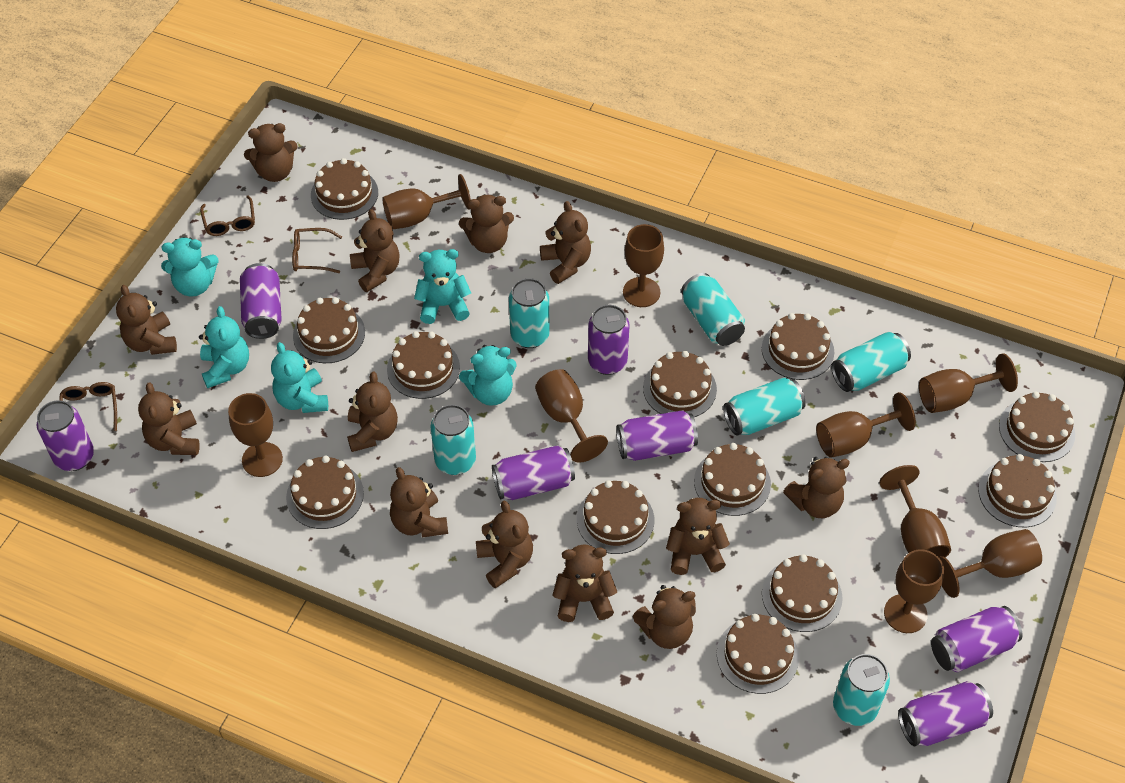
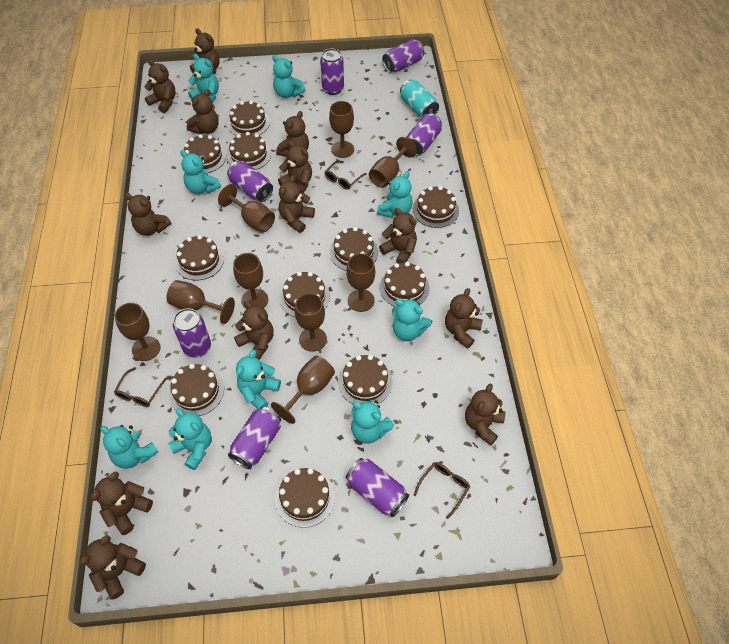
brown cake: [286,456,364,529] [293,297,365,363] [311,158,378,220] [387,331,460,399] [577,480,654,554] [643,351,717,417] [694,443,771,516] [717,614,799,694] [762,313,834,380] [762,554,843,632] [978,454,1057,527] [999,391,1075,462] = 12 -> [169,364,224,416] [175,235,224,280] [182,134,226,173] [227,101,270,136] [227,132,271,170] [275,468,335,528] [279,271,330,317] [330,227,378,271] [338,355,393,404] [379,262,430,307] [413,186,459,228] = 11
turquoise can: [430,404,476,475] [509,278,550,348] [681,273,745,346] [723,377,806,436] [831,332,911,392] [833,654,890,726] = 6 -> [400,80,439,117] = 1
turquoise teddy bear: [161,237,219,296] [199,306,249,388] [271,342,328,413] [414,249,471,324] [459,345,517,406] = 5 -> [100,425,158,469] [168,409,211,470] [180,150,221,194] [188,54,219,102] [236,350,281,409] [272,55,306,98] [351,400,394,444] [377,171,413,218] [392,299,432,341] = 9

